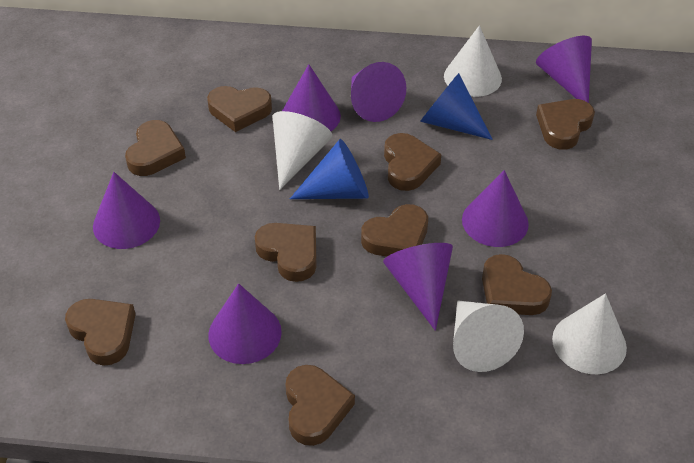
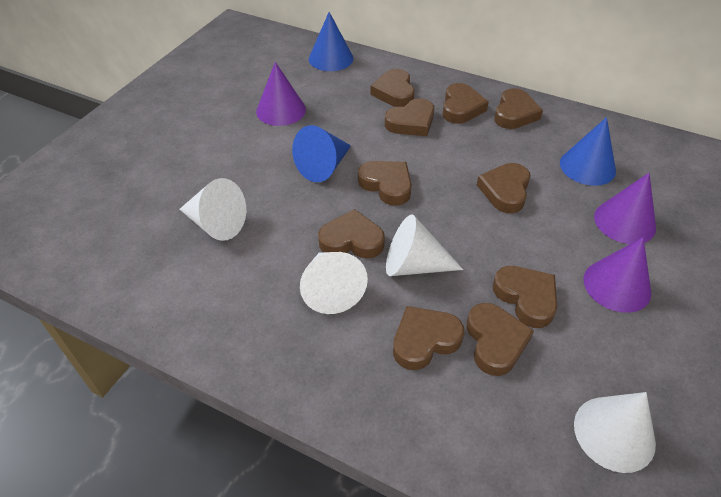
blue cone: [290,139,369,199] [420,73,493,140] = 2 -> [292,125,351,182] [309,12,353,71] [560,117,616,186] = 3
brown heart: [65,299,136,366] [125,120,186,176] [207,86,272,132] [255,223,316,282] [285,365,355,446] [361,204,428,256] [384,133,442,191] [482,254,552,315] [536,99,595,150] = 9 -> [318,209,385,259] [358,161,412,206] [370,69,415,107] [385,98,434,136] [393,306,464,370] [443,83,489,124] [467,303,534,376] [477,163,531,213] [493,266,557,328] [494,88,543,129] = 10
purple cone: [93,172,160,249] [208,283,282,364] [282,64,341,131] [351,62,406,122] [383,243,453,331] [462,170,529,247] [536,36,592,103] = 7 -> [256,62,306,126] [584,237,651,313] [594,173,656,244] = 3

